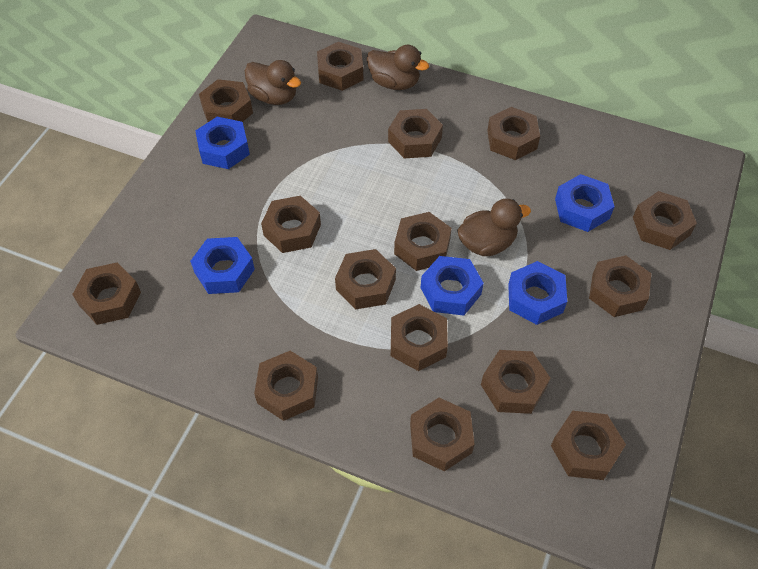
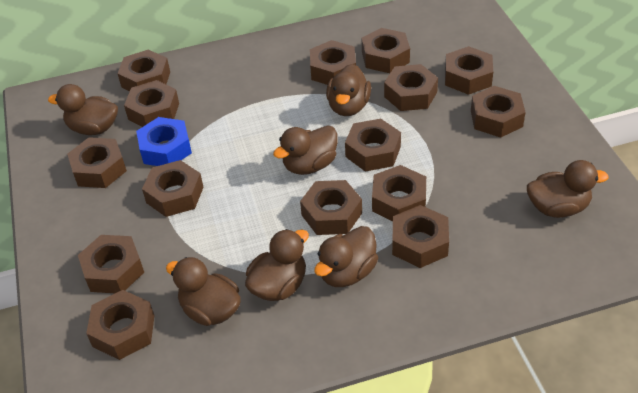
blue nut: [190,237,255,294] [195,117,250,169] [421,256,484,315] [508,261,567,325] [555,174,615,232] = 5 -> [136,117,192,166] = 1
brown duck: [245,60,301,105] [367,45,429,90] [457,198,531,256] = 3 -> [48,84,118,135] [166,257,241,326] [245,229,309,301] [273,125,338,175] [314,226,378,287] [326,64,371,116] [527,160,609,218] = 7

